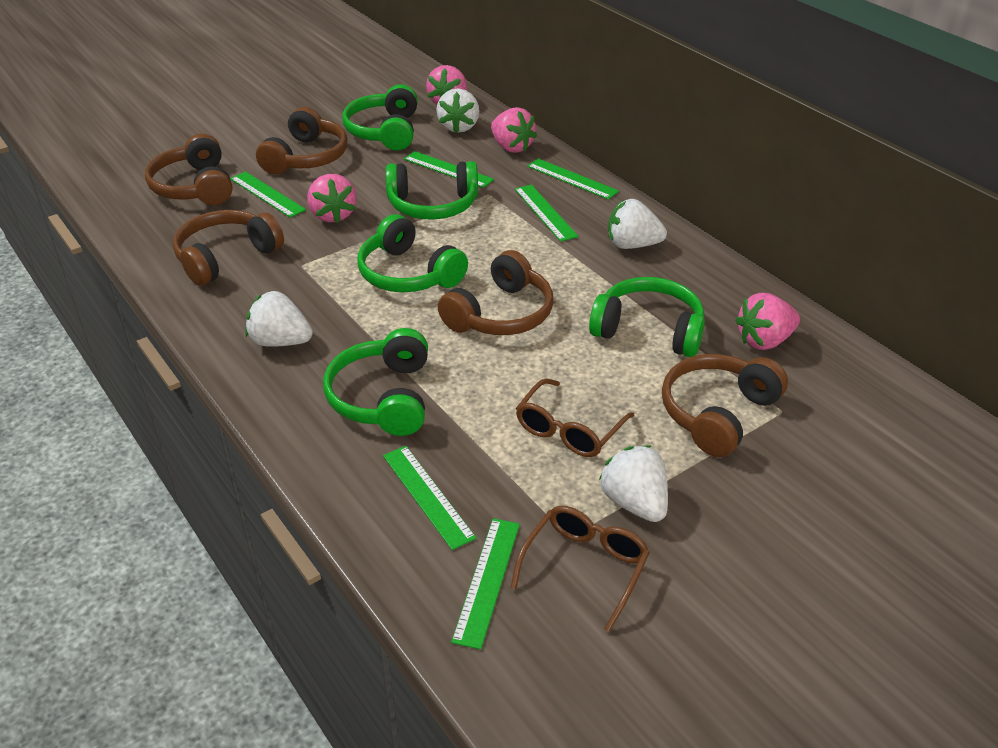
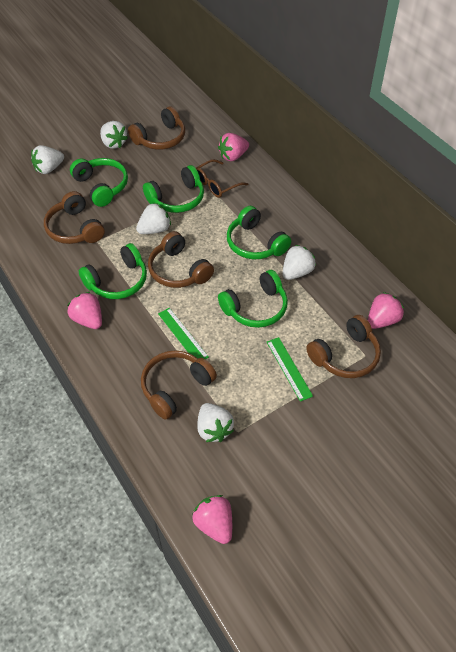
brown glasses: [510,506,650,632] [516,379,635,457] = 2 -> [196,159,249,198] = 1
green ruler: [230,171,306,218] [383,446,476,550] [404,151,494,188] [451,518,520,650] [515,185,578,242] [527,158,619,200] = 6 -> [158,308,209,359] [267,337,313,402] = 2
white strawberry: [245,291,313,347] [436,88,479,133] [599,445,668,522] [608,199,667,249] = 4 -> [31,145,64,174] [100,121,128,149] [136,203,171,234] [197,403,234,442] [282,245,316,280] = 5

